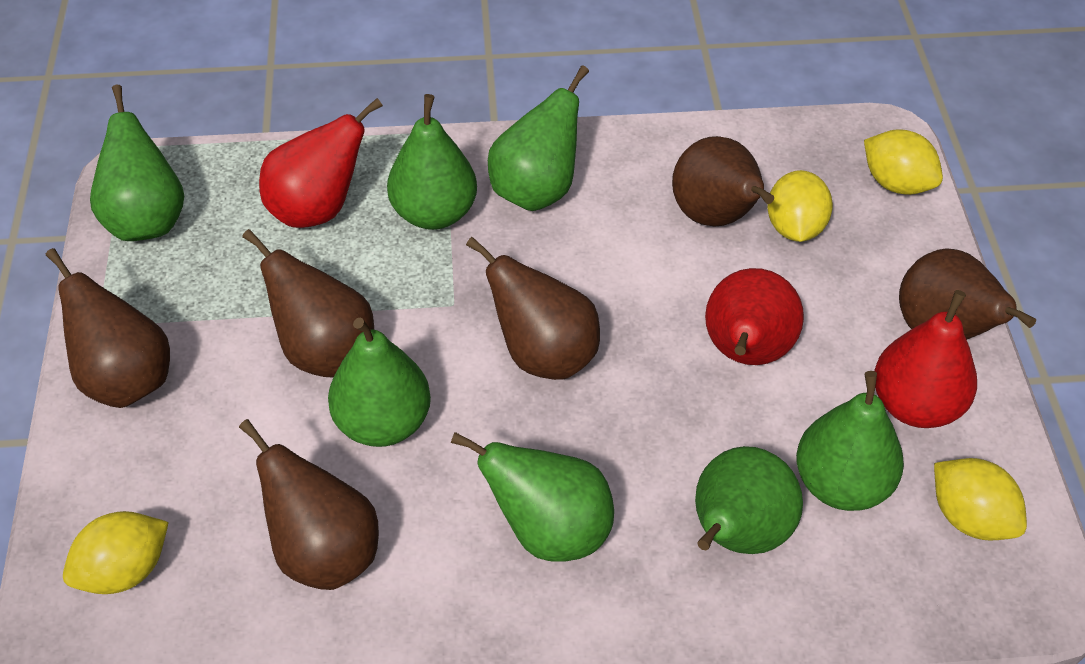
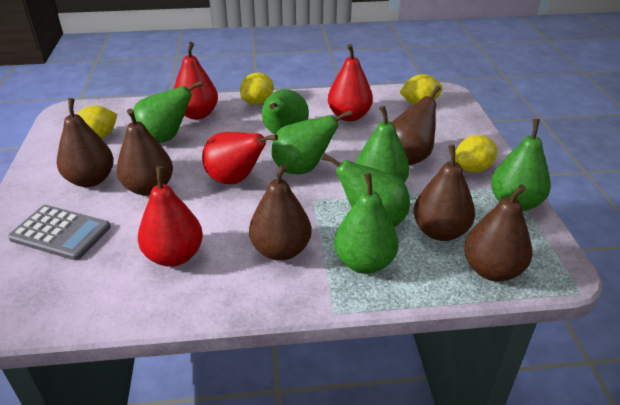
grey calculator: none = 0 -> [8,205,111,260] = 1
red pear: [259,98,383,228] [705,268,804,365] [874,290,977,428] = 3 -> [138,166,203,267] [174,42,218,120] [202,132,278,184] [328,44,373,121] = 4

